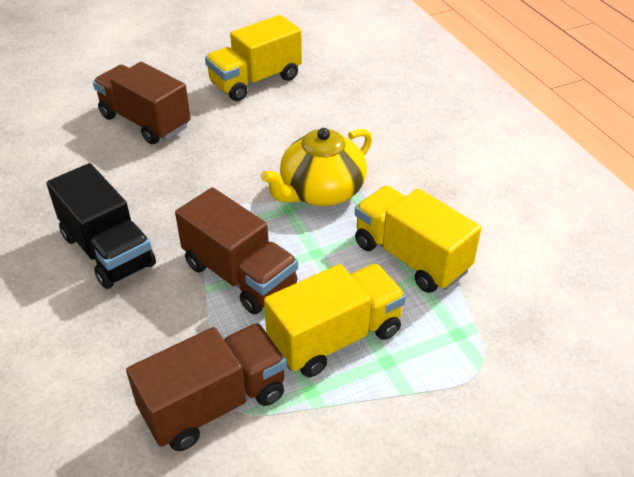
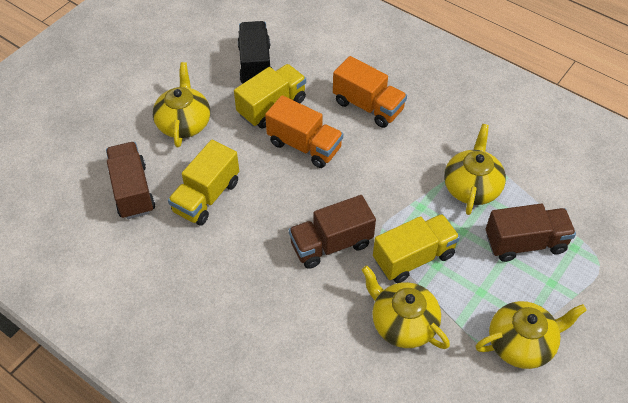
orange truck: none = 0 -> [265,95,343,168] [333,56,407,128] = 2
yellow teapot: [261,128,372,206] = 1 -> [153,62,210,147] [361,265,450,349] [444,124,506,215] [475,301,587,369] = 4

